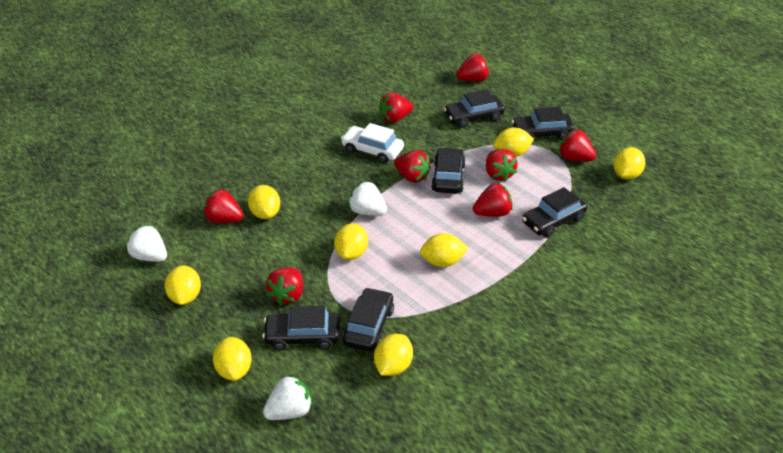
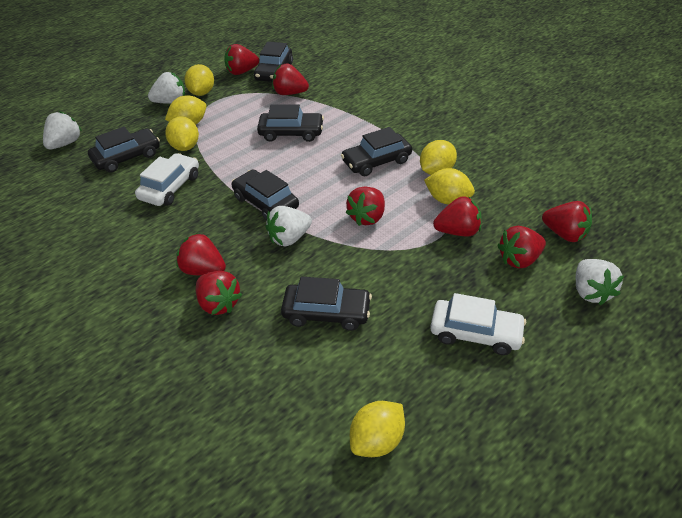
white car: [341,123,404,163] = 1 -> [135,153,199,206] [430,293,526,355] = 2
white strawberry: [127,225,167,262] [263,375,312,420] [348,181,387,216] = 3 -> [43,111,82,149] [148,72,185,104] [266,206,312,247] [576,259,624,305] = 4
yellow lemon: [165,265,201,305] [213,337,252,381] [248,185,280,219] [334,223,368,260] [374,334,413,376] [420,233,468,267] [493,127,534,157] [613,147,645,179] = 8 -> [165,95,206,125] [165,116,199,151] [184,64,214,96] [350,401,405,457] [420,140,457,175] [424,168,475,205] = 6

